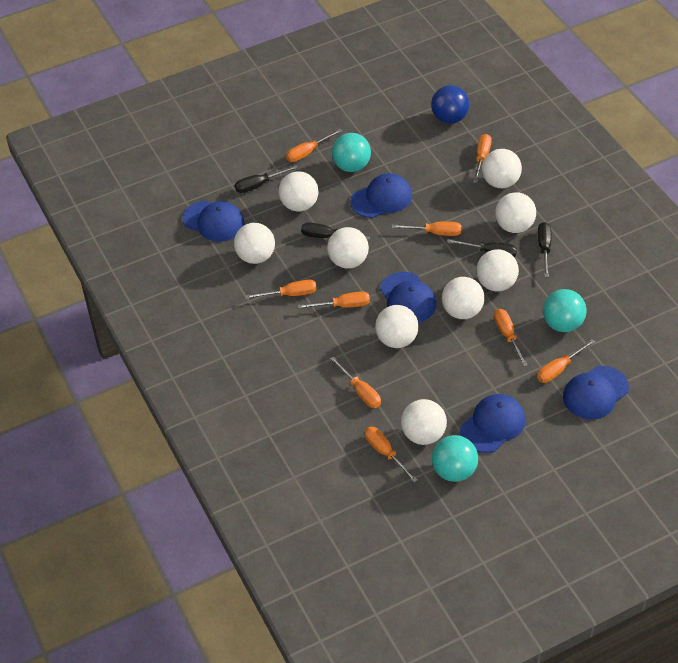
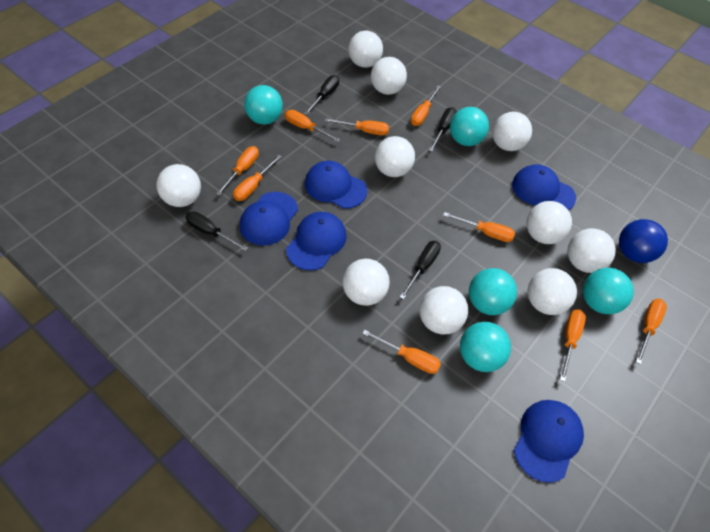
turquoise ball: [332,133,371,172] [432,435,478,482] [543,289,586,332] = 3 -> [244,85,283,125] [450,107,489,146] [460,322,511,372] [469,268,517,315] [583,268,634,314] = 5
white ball: [234,223,275,264] [279,171,318,212] [327,227,369,268] [375,305,419,348] [401,399,447,445] [442,277,485,319] [476,249,519,291] [482,149,522,188] [495,192,536,233] = 9 -> [156,164,201,207] [343,259,390,306] [348,31,383,68] [371,57,407,95] [375,136,415,177] [420,286,468,335] [492,112,532,151] [526,201,572,244] [528,268,577,315] [568,228,616,273] = 10

